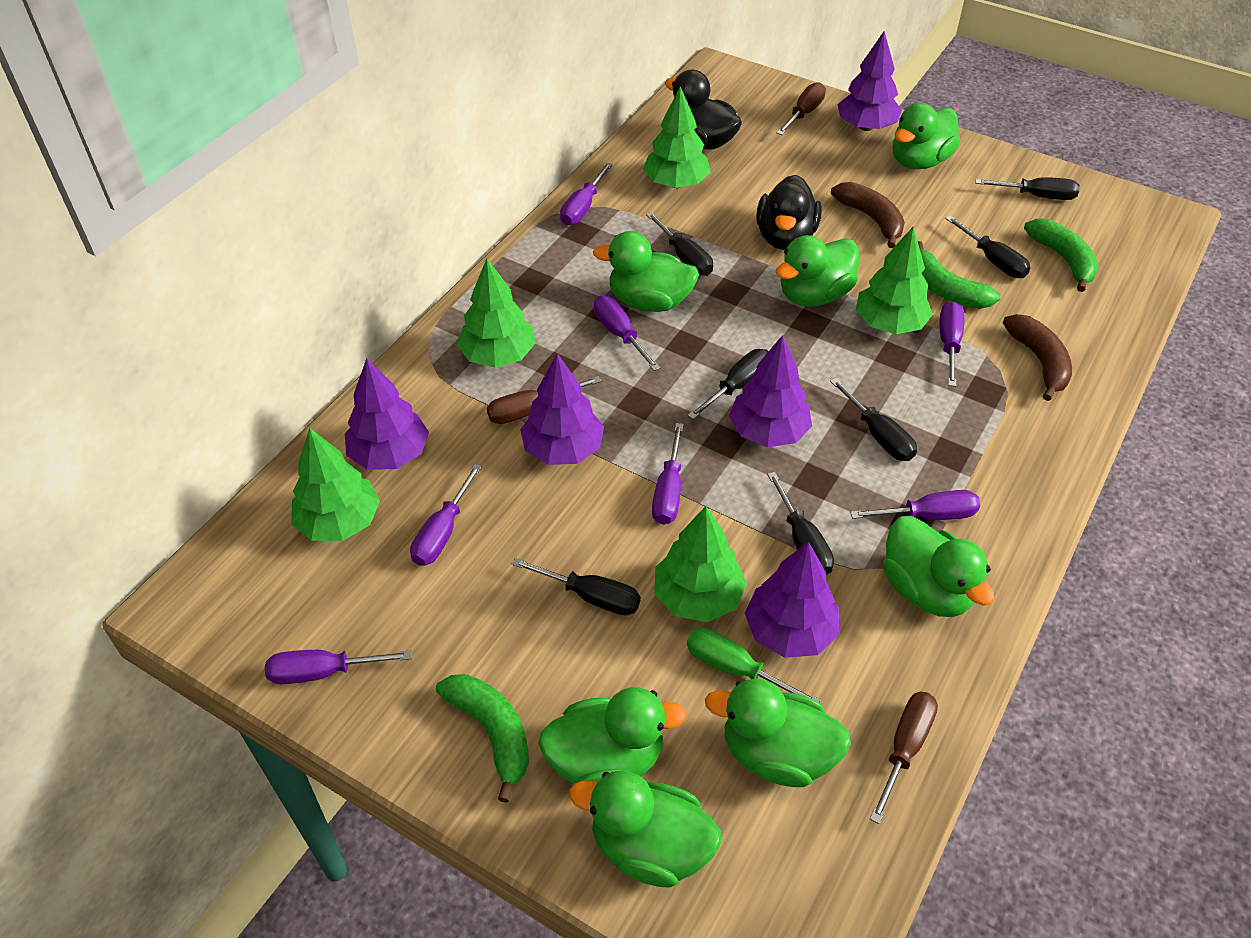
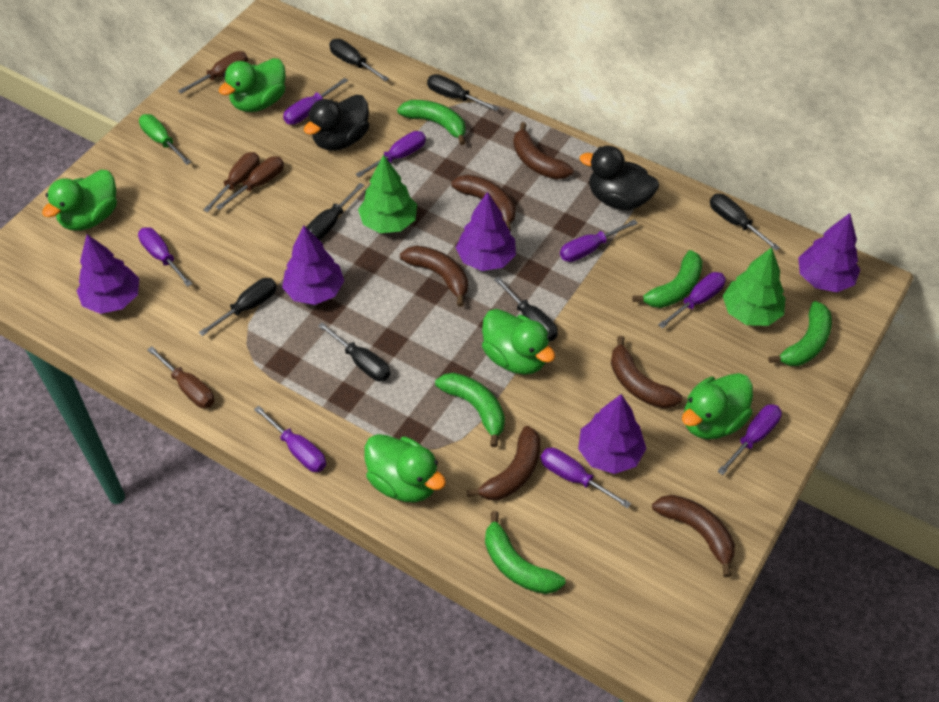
brown banana: [831,182,905,248] [1003,314,1072,401] = 2 -> [400,245,468,307] [451,174,516,231] [467,426,540,500] [513,122,573,179] [611,336,683,409] [652,495,735,577] = 6
brown screwdriver: [487,376,601,424] [777,82,826,135] [870,692,938,824] = 3 -> [147,346,215,408] [178,51,248,94] [203,152,260,212] [216,156,284,210] = 4
green banana: [436,674,529,803] [918,241,1001,309] [1024,219,1098,292] = 3 -> [397,100,466,145] [435,373,505,447] [485,511,565,594] [632,250,703,308] [768,301,832,366] = 5
green duck: [538,687,687,784] [569,770,721,888] [593,231,699,312] [705,679,851,787] [776,235,859,306] [883,516,994,617] [893,103,960,169] = 7 -> [42,170,117,231] [219,58,286,112] [364,434,446,502] [482,309,555,375] [682,373,753,439] = 5
green tree: [291,428,380,541] [457,258,536,368] [643,86,711,188] [654,506,747,622] [856,226,933,334] = 5 -> [358,155,417,233] [723,247,785,326] = 2
purple screwdriver: [265,650,412,684] [410,464,482,566] [560,162,613,225] [594,296,660,371] [652,423,684,525] [850,490,980,520] [940,301,964,387] = 7 -> [138,227,192,287] [254,406,326,472] [283,78,348,125] [356,131,426,177] [540,448,631,509] [560,219,638,262] [658,272,726,329] [717,404,782,475] = 8

